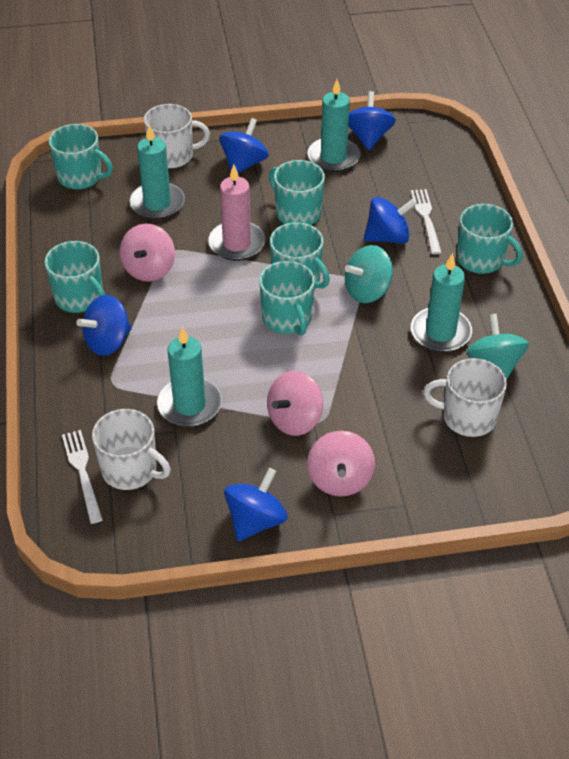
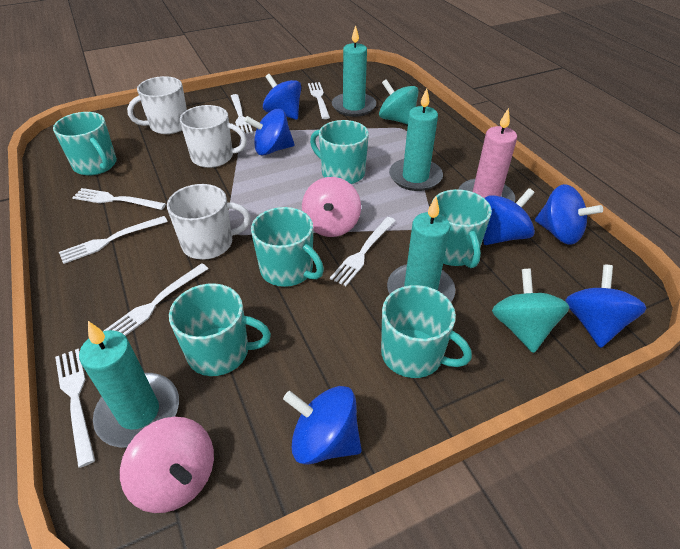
blue spinning top: [76,295,132,356] [219,118,269,174] [224,468,287,541] [348,91,396,150] [364,197,417,244] = 5 -> [245,109,295,155] [263,74,301,120] [283,386,362,464] [483,188,535,245] [535,184,603,245] [565,265,647,348] = 6
pink spinning top: [120,224,175,282] [267,371,323,436] [307,431,375,496] = 3 -> [120,417,214,513] [302,177,361,237] = 2
white fork: [62,430,103,524] [411,189,442,254] = 2 -> [55,349,95,468] [59,216,168,264] [72,188,166,210] [104,263,209,336] [231,94,253,134] [308,82,330,119] [330,217,396,286] = 7

